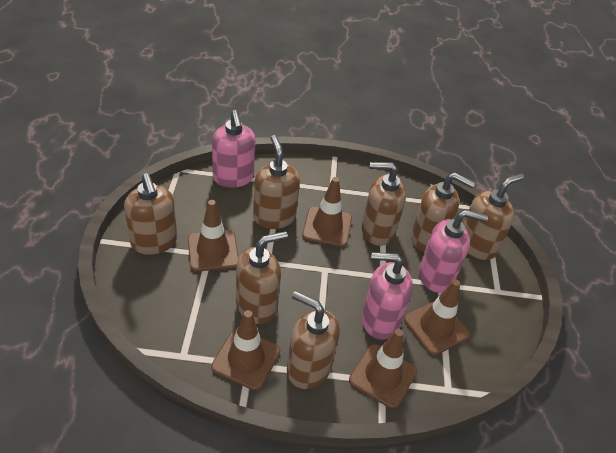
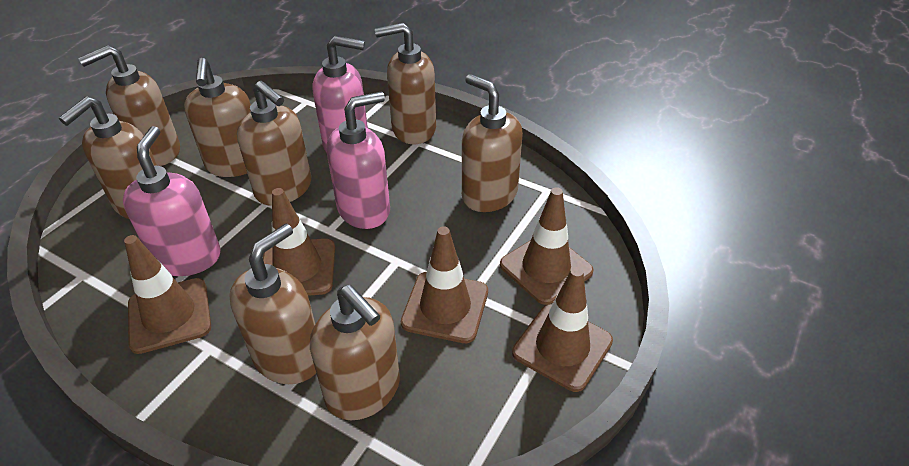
brown soap dispenser: [124,173,177,255] [236,231,288,324] [253,135,300,229] [287,291,340,389] [361,162,406,246] [411,173,475,252] [463,174,524,260] = 7 -> [59,96,157,219] [78,45,180,166] [184,58,251,177] [229,223,316,384] [237,81,311,206] [310,285,400,420] [375,23,436,144] [462,74,523,212] = 8

